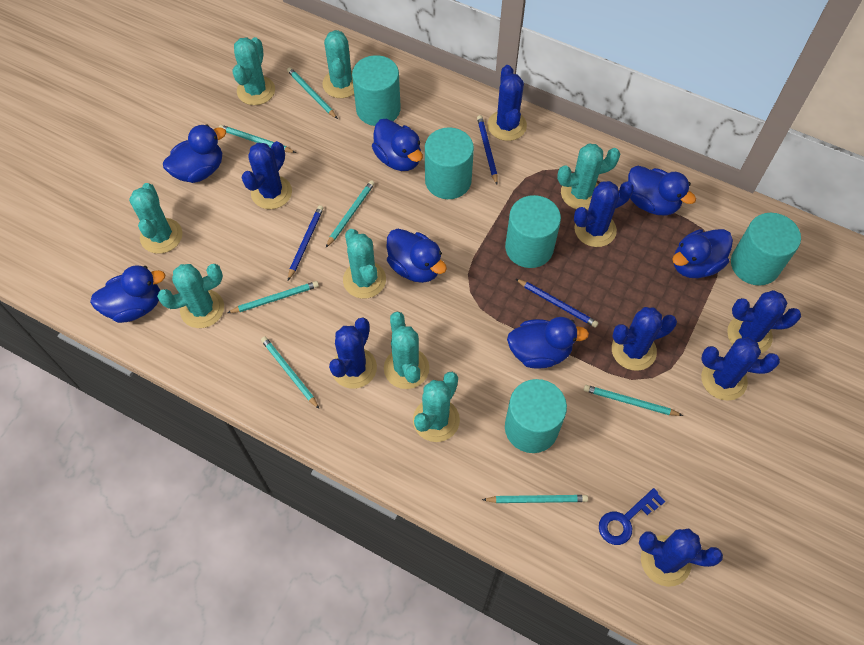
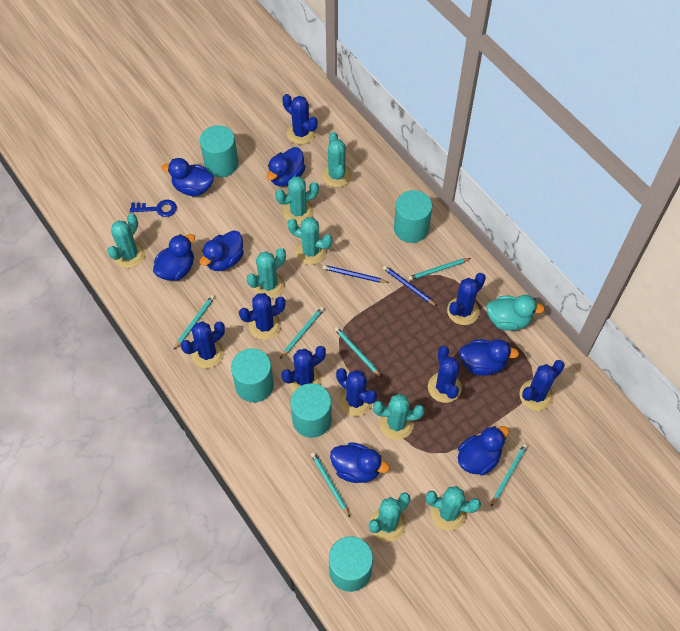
blue pencil: [288,205,323,280] [477,115,498,184] [516,279,598,328] = 3 -> [323,265,389,283] [383,265,437,306] = 2
turquoise duck: none = 0 -> [486,295,545,331] = 1
turquoise pencil: [219,125,296,153] [227,281,319,313] [261,337,319,409] [287,67,338,119] [326,180,375,247] [482,495,588,503] [584,385,683,416] = 7 -> [174,295,215,350] [280,307,324,359] [311,452,350,517] [335,327,382,378] [408,258,471,281] [491,443,528,507] = 6

